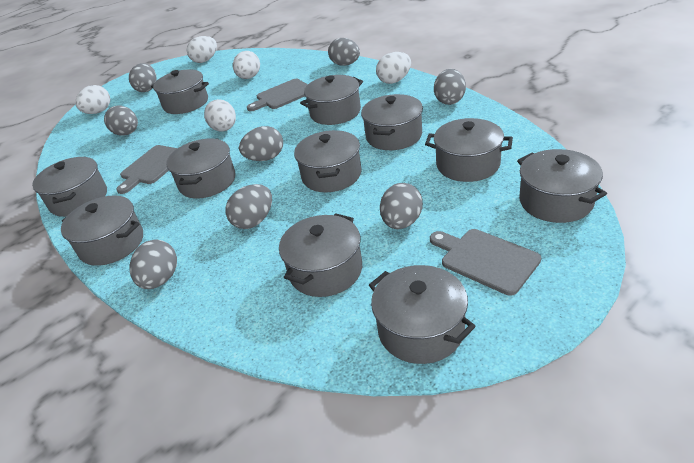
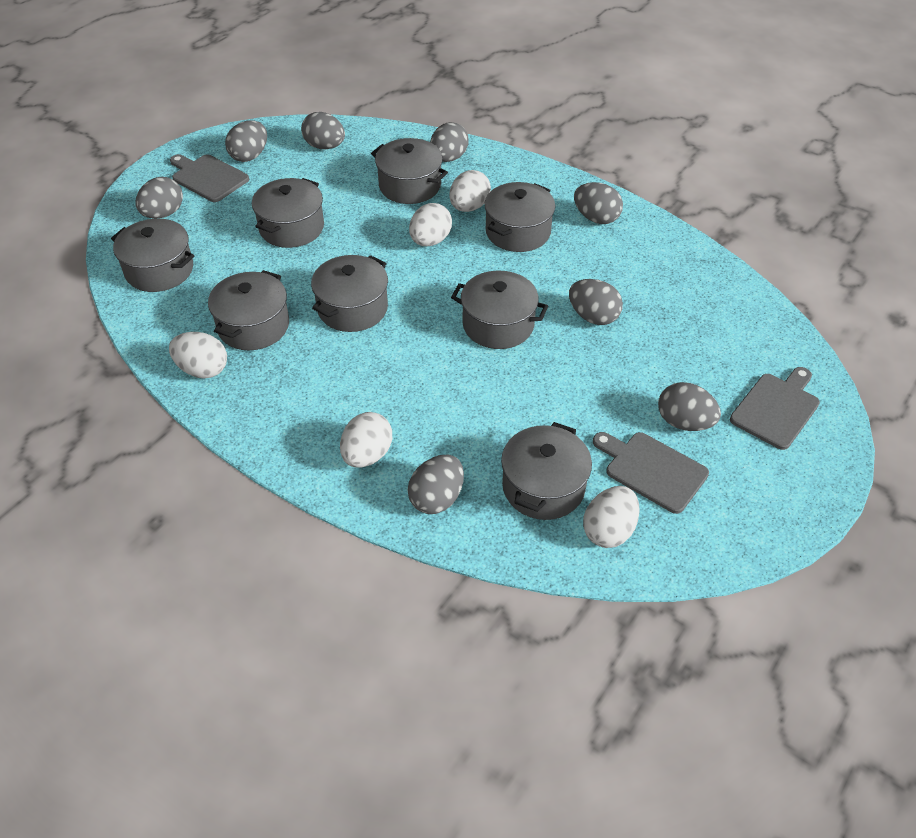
grey pot: [32,157,107,217] [61,195,143,266] [151,70,209,114] [166,139,235,199] [279,213,362,297] [294,130,361,192] [300,75,363,125] [361,94,423,150] [369,265,476,364] [425,118,513,182] [517,149,607,223] = 11 -> [111,219,194,292] [208,270,289,350] [252,178,324,248] [311,255,388,332] [371,138,448,204] [451,271,548,349] [484,182,555,252] [501,422,592,520] = 8

